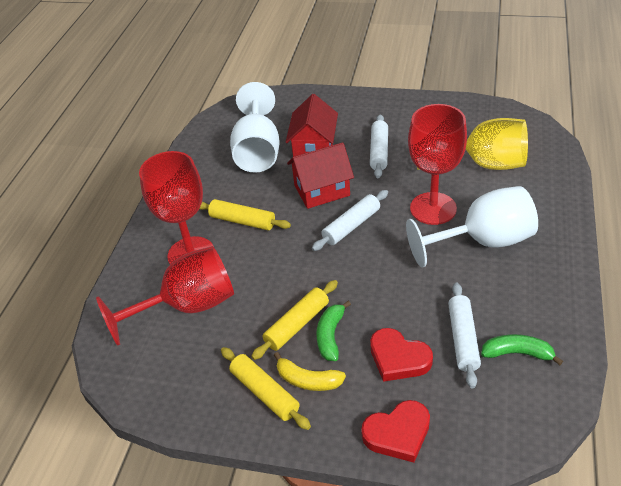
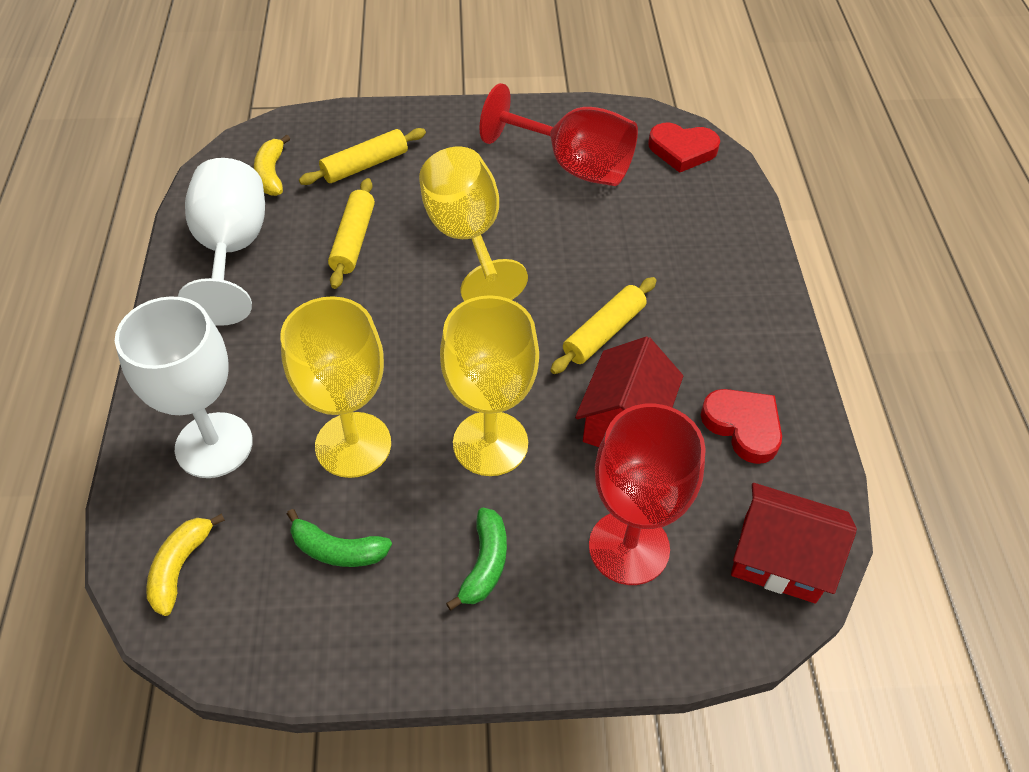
red goblet: [96,246,234,346] [139,151,214,264] [408,104,467,225] = 3 -> [479,83,638,186] [589,404,706,585] = 2
white rolling pin: [312,190,388,251] [370,115,388,178] [448,283,481,389] = 3 -> none = 0
yellow banana: [274,352,346,391] = 1 -> [146,514,225,616] [254,135,290,196] = 2
yellow goblet: [417,118,528,170] = 1 -> [280,296,391,478] [419,147,528,301] [440,295,539,476] = 3

